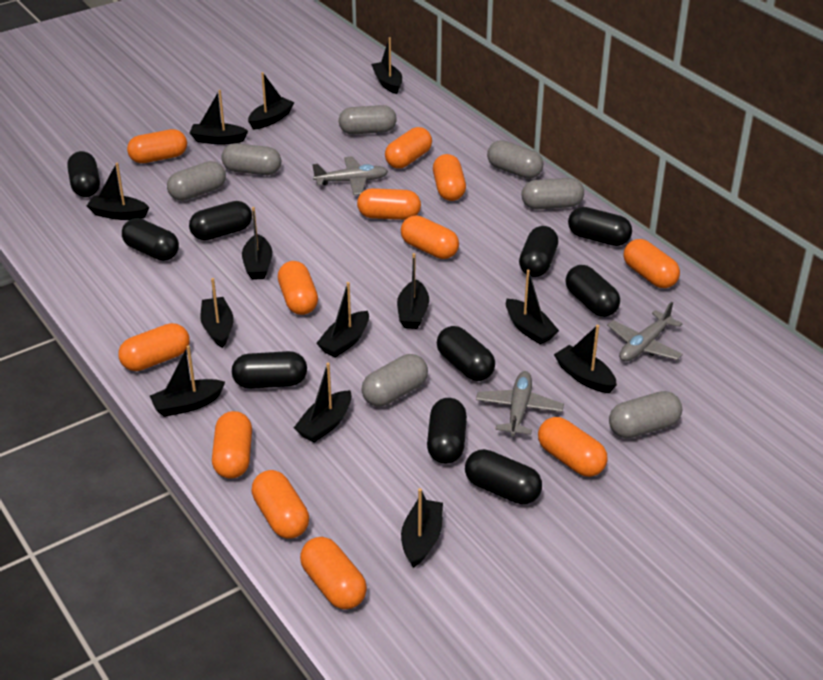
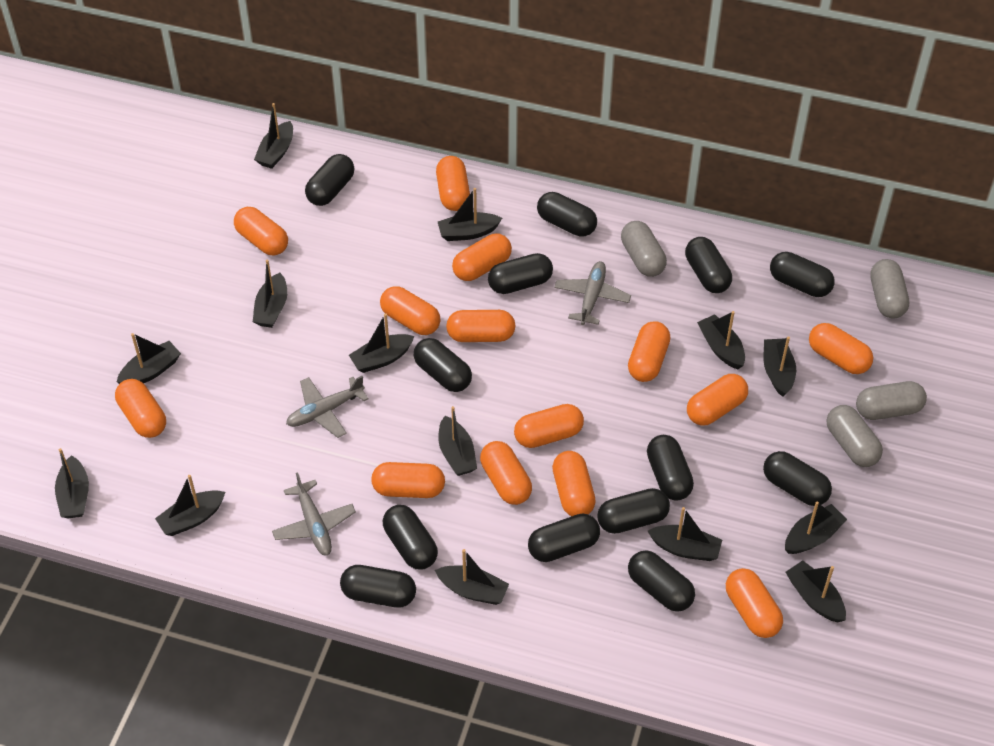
black boat: [87,163,149,220] [150,345,225,417] [190,90,248,144] [200,278,234,348] [242,207,272,280] [248,72,294,130] [294,363,352,443] [316,282,369,358] [371,37,402,94] [397,253,429,329] [401,488,443,568] [506,270,559,344] [554,325,617,393] = 13 -> [55,448,89,519] [117,333,181,384] [155,475,225,536] [253,260,287,328] [254,103,293,169] [349,313,414,373] [435,549,509,605] [438,188,502,241] [438,406,477,476] [648,507,722,561] [697,311,745,369] [764,336,796,397] [785,501,847,554] [786,560,846,622] = 14
black capsule: [67,151,100,197] [122,218,179,261] [189,201,252,241] [232,351,307,389] [427,398,467,464] [437,326,495,381] [465,449,542,504] [519,226,558,277] [565,265,620,317] [568,207,632,246] = 10 -> [305,154,354,206] [340,565,416,608] [383,505,438,570] [414,338,472,392] [488,253,553,294] [528,513,600,562] [537,192,597,236] [597,488,670,534] [628,550,695,612] [647,435,694,501] [685,237,732,293] [763,451,832,506] [770,252,835,297] = 13
grey capsule: [167,161,226,201] [221,143,281,175] [339,105,397,134] [362,354,428,407] [487,140,543,179] [522,178,584,210] [609,391,682,438] = 7 -> [621,221,667,277] [827,405,883,467] [856,381,927,420] [870,259,909,319] = 4
orange capsule: [118,323,190,371] [127,129,187,163] [212,411,252,479] [251,470,309,539] [278,261,318,315] [300,537,367,609] [357,188,421,220] [385,127,432,169] [401,216,459,259] [433,154,466,201] [538,417,608,477] [624,239,680,288] = 12 -> [115,379,166,438] [234,207,288,256] [371,462,445,498] [380,286,441,335] [436,156,470,211] [446,310,516,342] [452,234,512,281] [480,441,532,505] [514,404,584,448] [552,451,596,516] [628,321,670,382] [687,374,748,426] [726,568,783,638] [809,323,873,374] = 14

